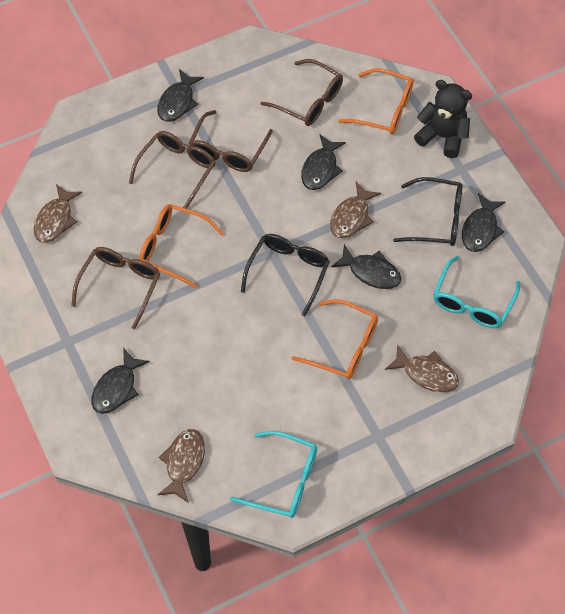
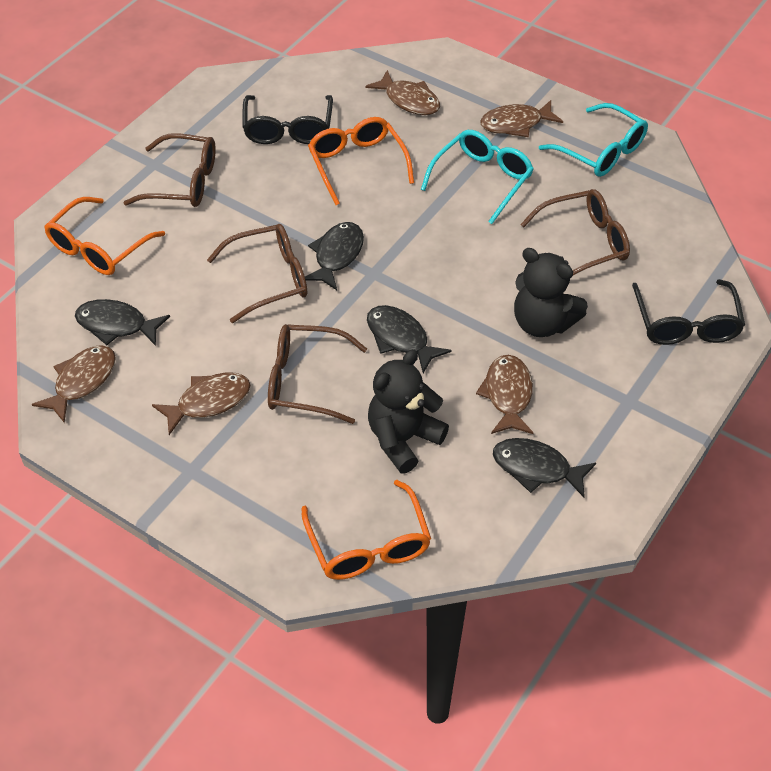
black fish: [91,348,150,414] [157,69,204,122] [301,134,346,190] [331,244,401,289] [462,193,505,252] = 5 -> [75,299,170,346] [305,222,364,290] [367,305,452,373] [493,438,596,497] = 4
black teddy bear: [414,80,472,158] = 1 -> [368,349,449,473] [514,248,588,337] = 2
brown fish: [34,184,82,243] [157,429,205,502] [330,182,381,238] [385,344,459,393] = 4 -> [32,345,116,423] [152,373,251,435] [365,70,440,115] [476,355,533,434] [480,100,563,137] = 5

